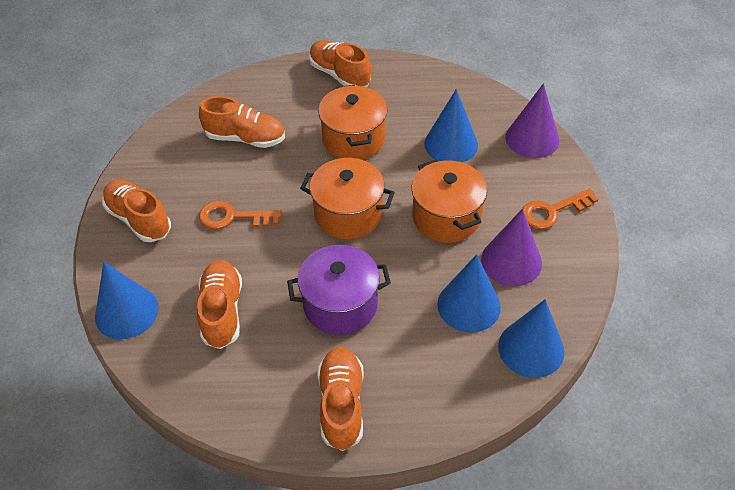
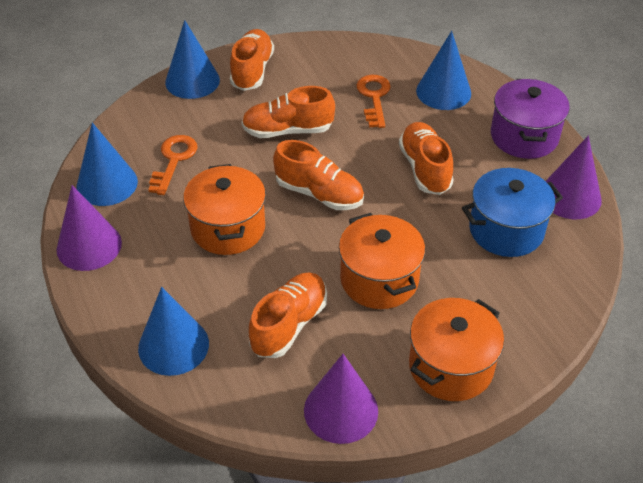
blue pot: none = 0 -> [462,168,563,257] = 1
purple cone: [481,209,542,286] [505,83,559,158] = 2 -> [56,185,122,271] [304,354,378,444] [546,135,602,219] = 3

